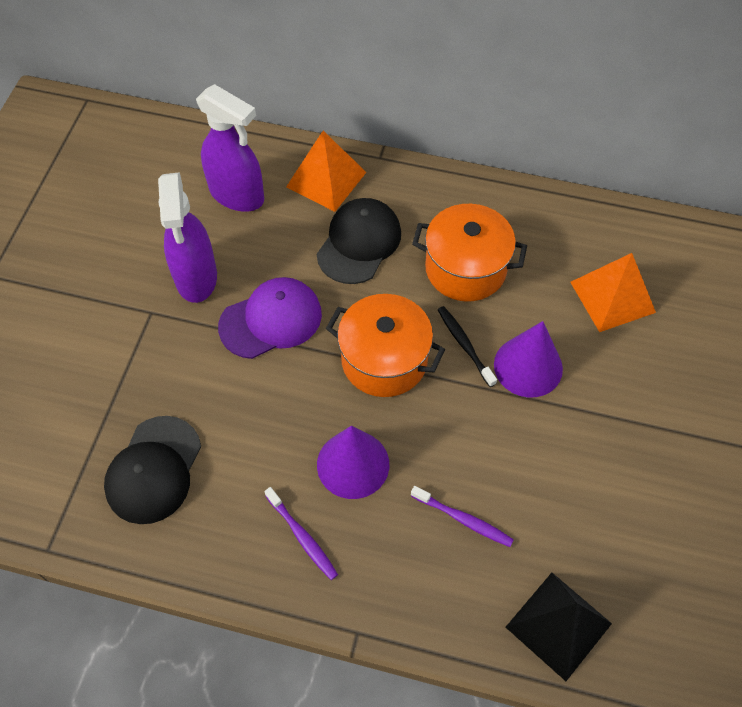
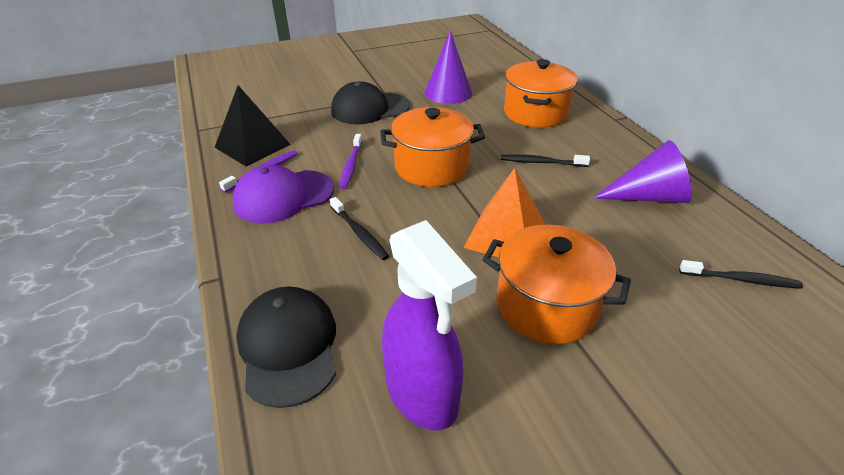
black toothbrush: [438,306,497,387] = 1 -> [330,197,389,260] [501,154,590,167] [679,260,803,288] = 3
orange pot: [326,294,445,397] [412,204,527,302] = 2 -> [380,107,485,187] [482,225,631,344] [504,59,577,128] = 3
orange pyramid: [286,131,366,212] [570,253,656,332] = 2 -> [463,168,546,257] = 1
purple spray bottle: [158,172,217,303] [196,84,264,212] = 2 -> [382,220,477,431] = 1

